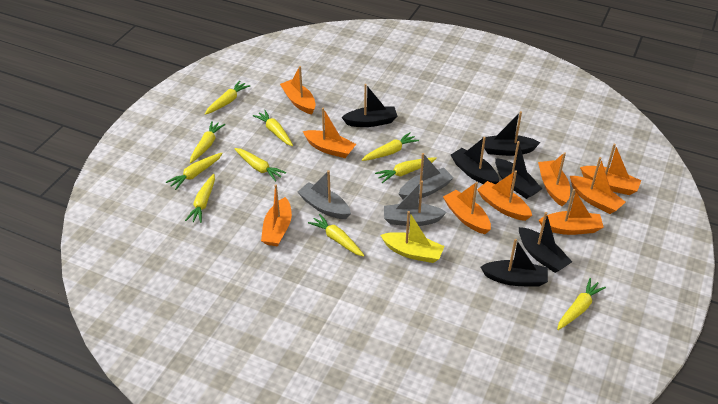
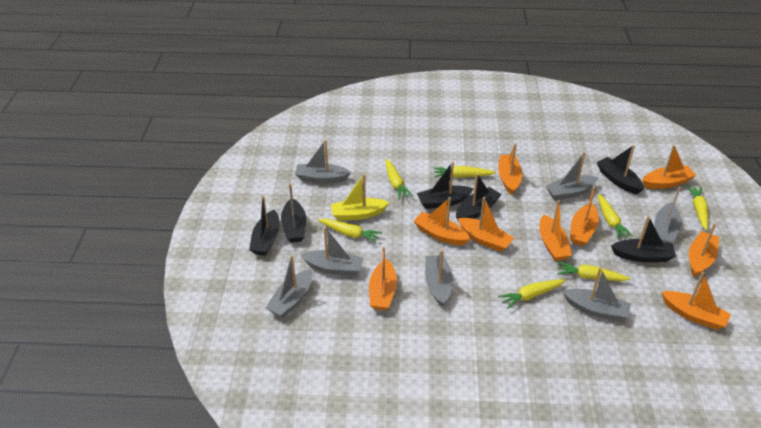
grey boat: [298,170,351,219] [384,180,447,226] [399,153,454,200] = 3 -> [266,255,313,318] [295,140,351,184] [301,227,364,276] [425,250,453,306] [546,152,598,200] [563,267,631,321] [655,187,681,244] = 7
yellow carrot: [166,153,223,190] [185,174,215,223] [190,121,225,163] [205,81,250,115] [234,148,286,182] [253,110,293,146] [308,214,364,257] [362,132,419,161] [375,157,437,183] [557,278,606,330] = 10 -> [318,219,382,243] [385,159,413,200] [434,166,496,178] [498,279,566,309] [557,262,631,281] [597,194,633,240] [686,186,708,231] = 7

